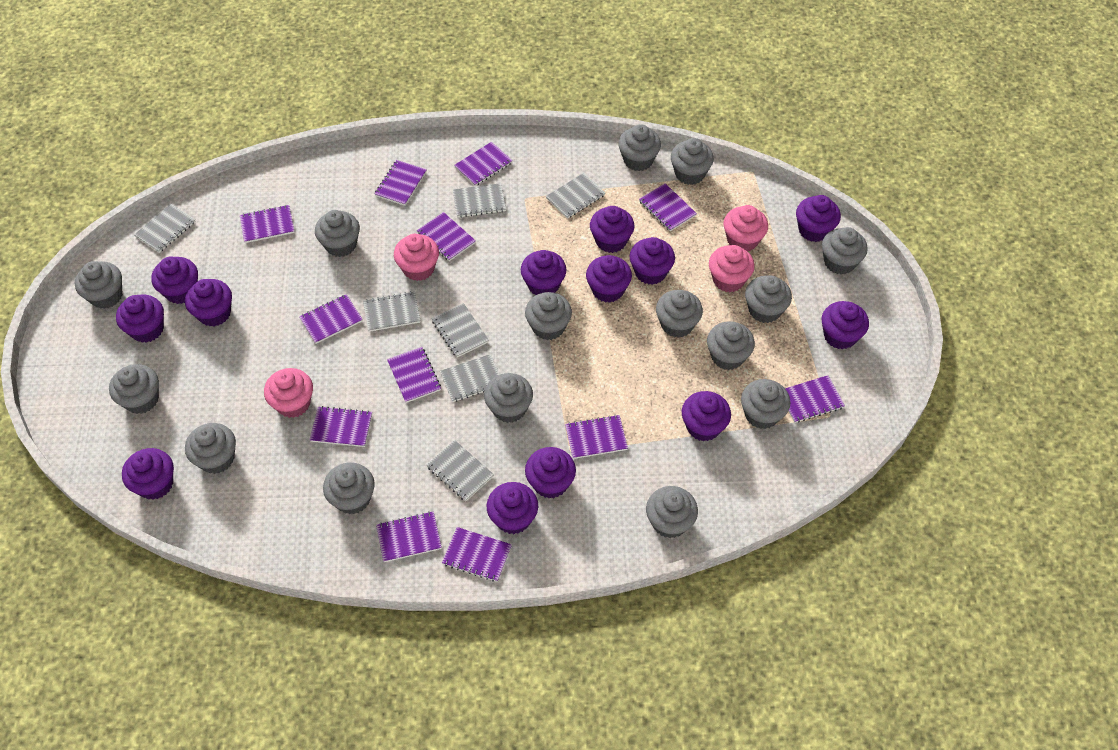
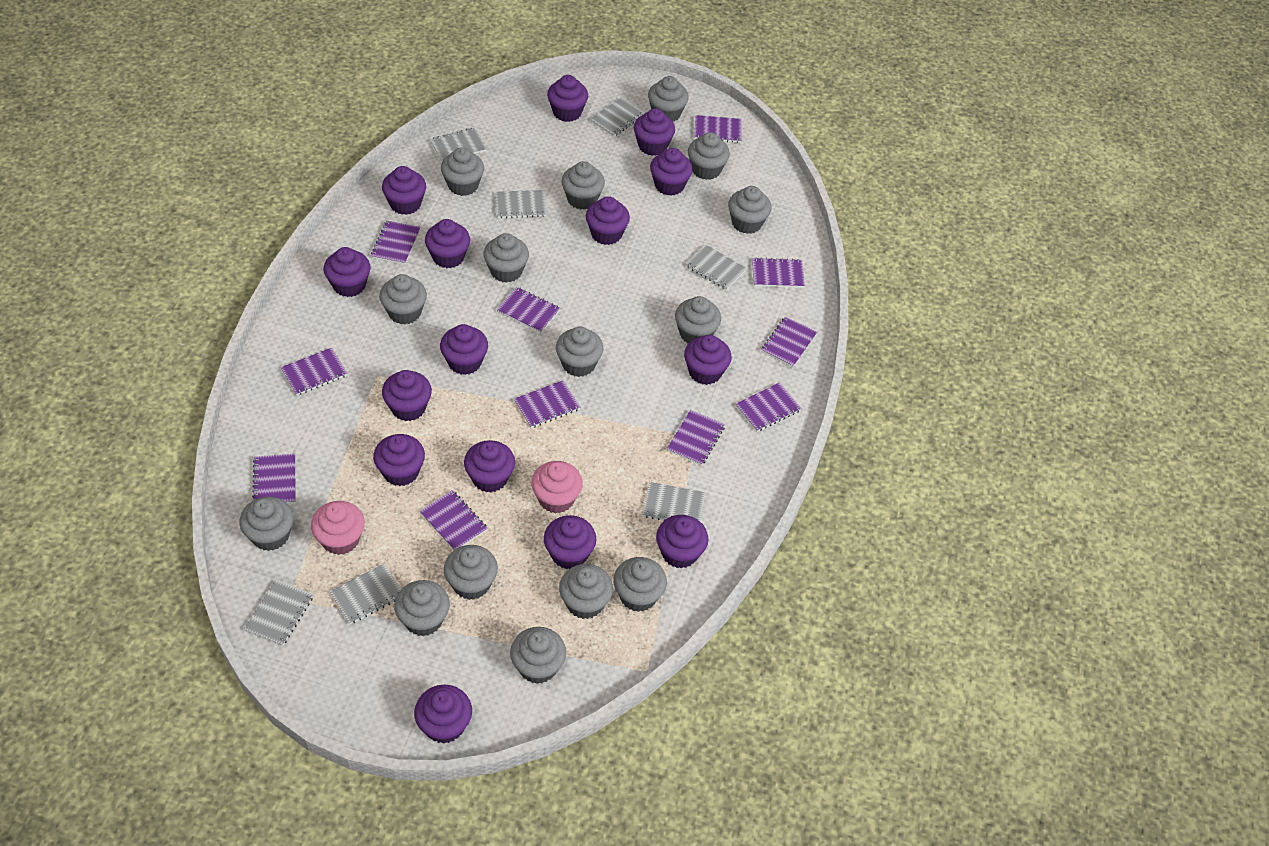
pink cupcake: [264,368,313,418] [394,234,439,281] [709,245,755,292] [724,205,768,251] = 4 -> [311,501,365,555] [531,461,583,514] = 2
purple cupcake: [116,295,164,343] [122,448,174,500] [151,257,198,304] [185,279,232,326] [487,482,538,534] [521,250,567,295] [525,447,576,499] [586,255,632,303] [590,206,634,253] [630,237,675,285] [682,391,731,441] [796,195,841,242] [822,301,869,349] = 13 -> [324,247,370,297] [373,434,425,486] [382,166,426,215] [382,370,432,421] [414,685,472,744] [425,219,470,268] [440,324,488,375] [464,440,515,493] [544,515,596,569] [547,75,588,122] [586,196,630,245] [634,108,675,156] [650,148,693,196] [656,515,708,569] [684,335,732,385] = 15
purple notebook: [240,205,295,243] [299,294,363,344] [309,406,372,447] [375,160,427,206] [376,511,442,562] [387,347,441,403] [417,212,476,261] [442,527,512,582] [454,142,513,186] [565,415,628,459] [639,183,697,231] [785,375,845,423] = 12 -> [252,454,295,504] [281,348,348,396] [371,220,420,265] [420,490,488,550] [497,287,560,333] [514,380,580,428] [667,410,725,466] [695,115,742,143] [736,383,802,432] [752,257,805,288] [761,317,817,367] = 11

